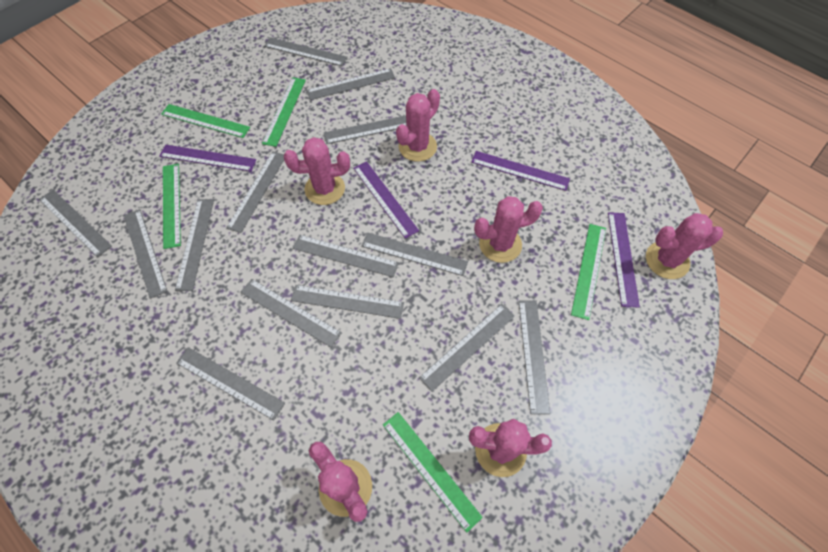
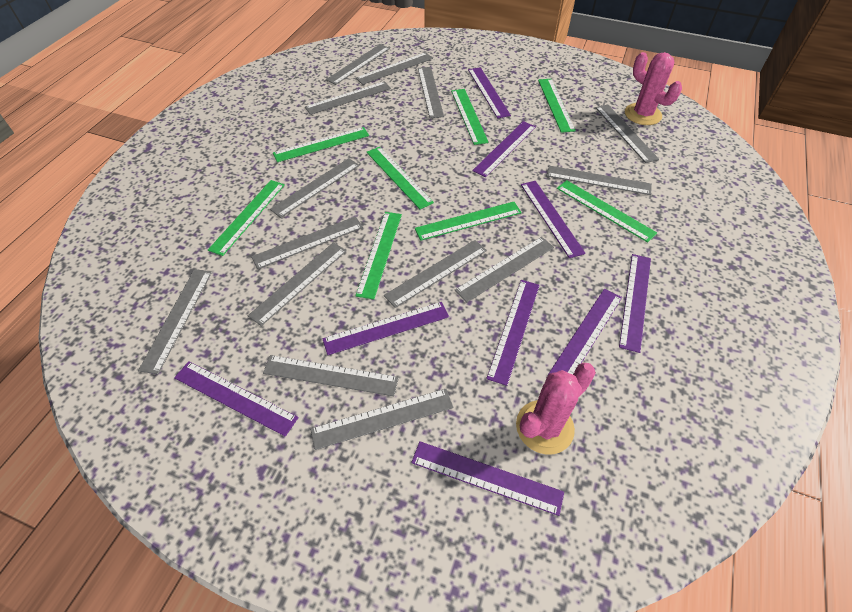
green ruler: [161,104,250,138] [163,164,181,249] [262,77,306,147] [383,412,483,532] [571,224,606,320] = 5 -> [208,180,285,256] [273,127,369,162] [355,212,402,300] [367,147,434,209] [415,202,522,241] [451,89,489,145] [538,79,576,133] [557,180,657,243] = 8
pink cactus: [284,137,350,205] [309,442,372,522] [396,89,440,162] [469,419,552,477] [474,196,543,263] [646,213,723,279] = 6 -> [516,363,596,455] [625,52,682,125] = 2
purple ruler: [159,145,256,172] [353,161,419,239] [471,151,570,191] [608,212,640,308] = 4 -> [174,361,299,437] [322,302,449,355] [411,441,564,516] [468,67,511,118] [472,121,536,177] [486,280,540,386] [521,181,586,258] [547,288,622,376] [619,254,651,353] = 9

